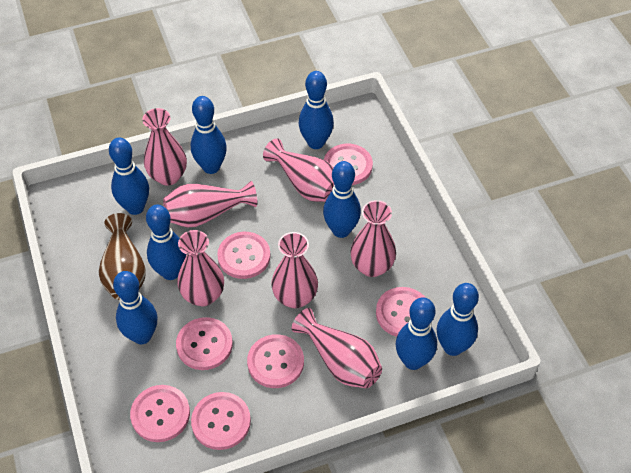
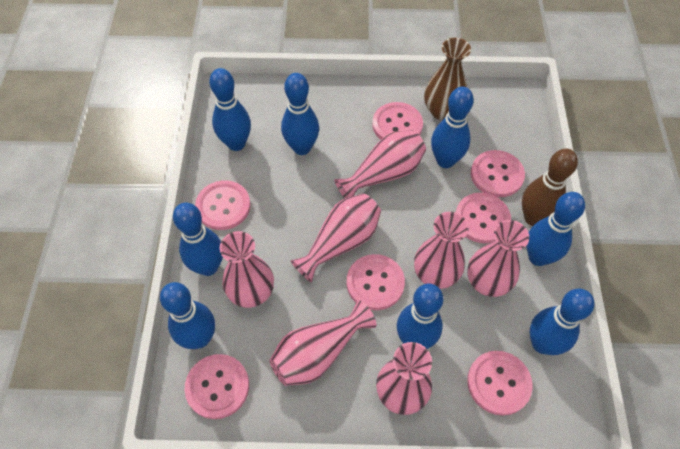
brown bowling pin: none = 0 -> [522,149,578,226] = 1

